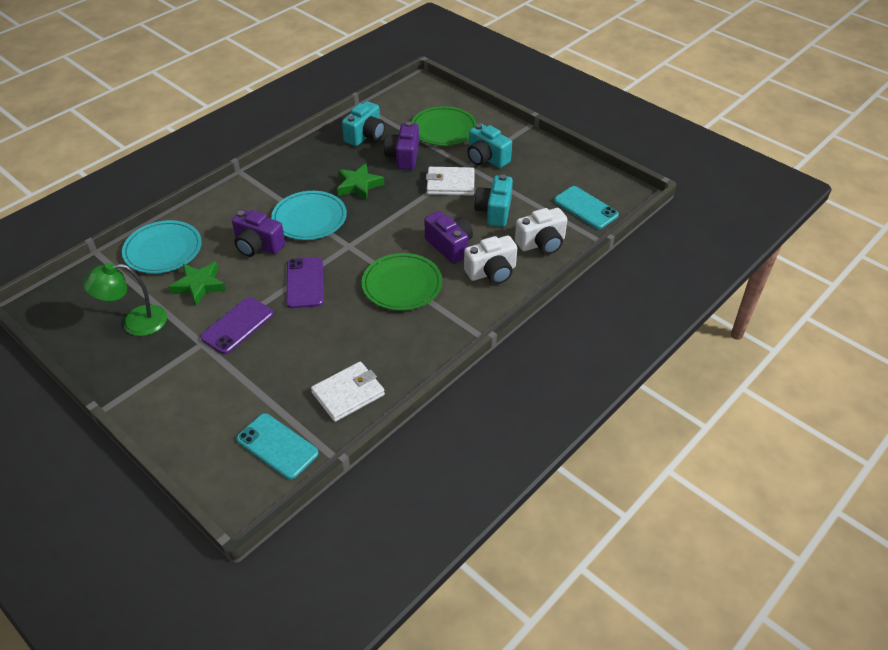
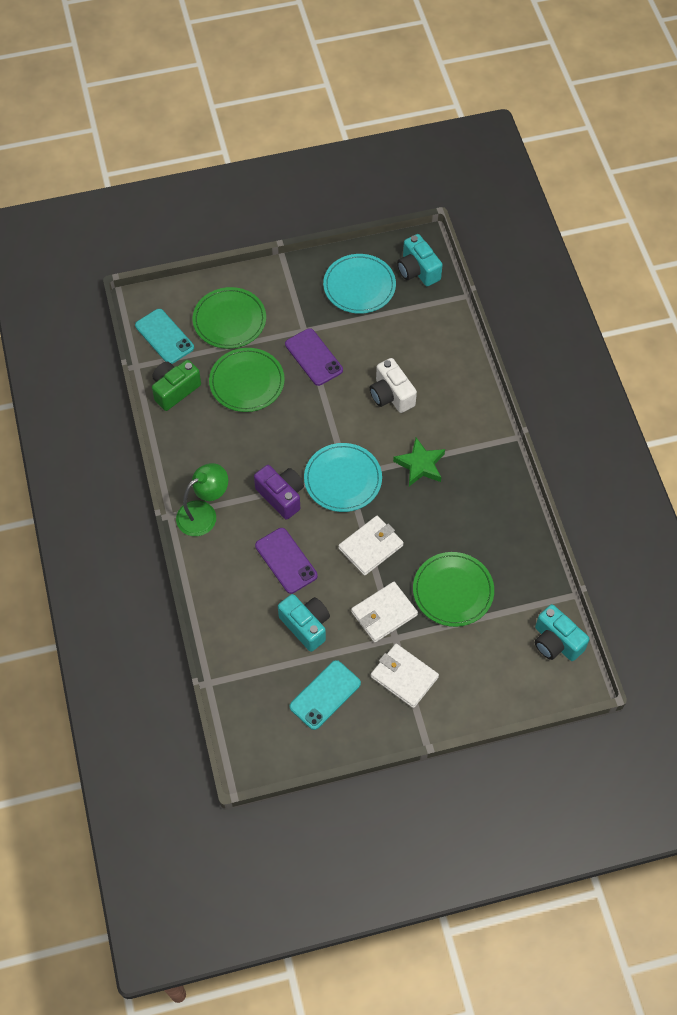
green camera: none = 0 -> [152,360,201,411] = 1
green plate: [362,253,443,311] [411,106,477,146] = 2 -> [193,287,266,349] [209,348,285,412] [413,552,494,627] = 3
green star: [168,262,226,306] [337,163,385,201] = 2 -> [393,437,445,486] = 1
purple camera: [232,209,285,257] [384,121,419,170] [424,211,473,264] = 3 -> [254,465,304,520] = 1
white camera: [464,235,517,284] [515,208,567,254] = 2 -> [370,358,417,413] = 1
white wallet: [311,361,385,422] [426,167,475,195] = 2 -> [338,516,404,576] [351,582,418,643] [371,644,439,708] = 3

